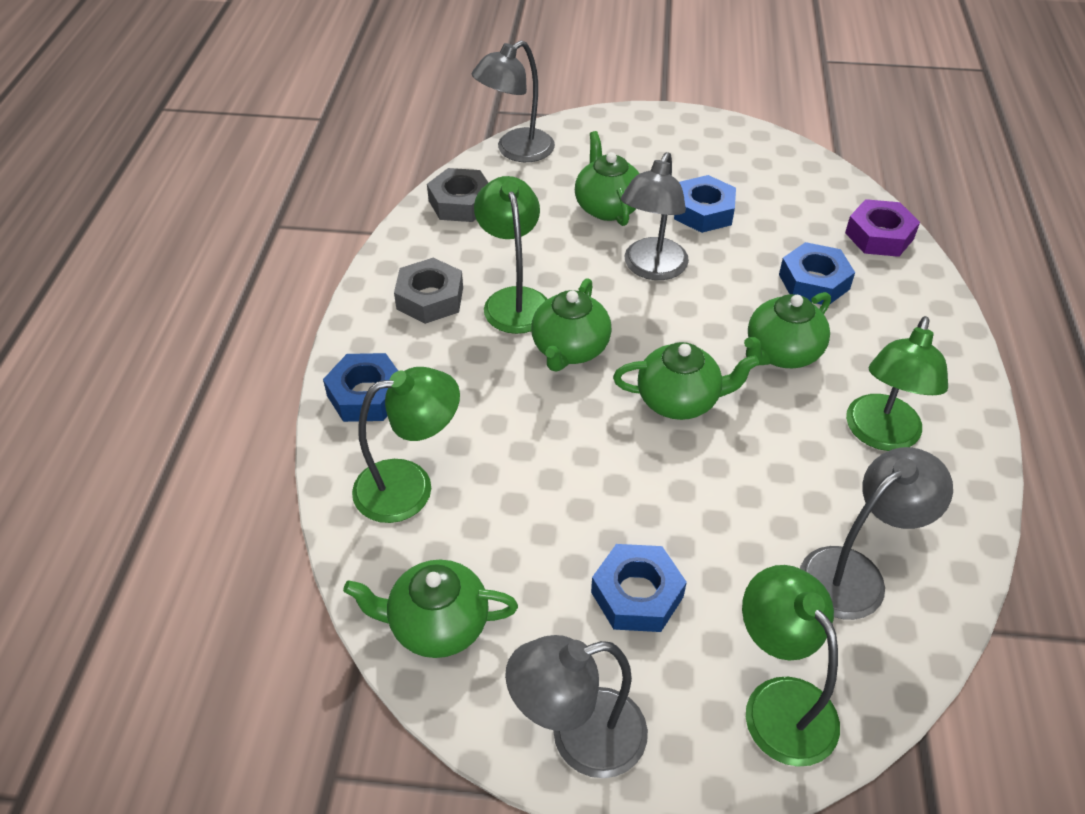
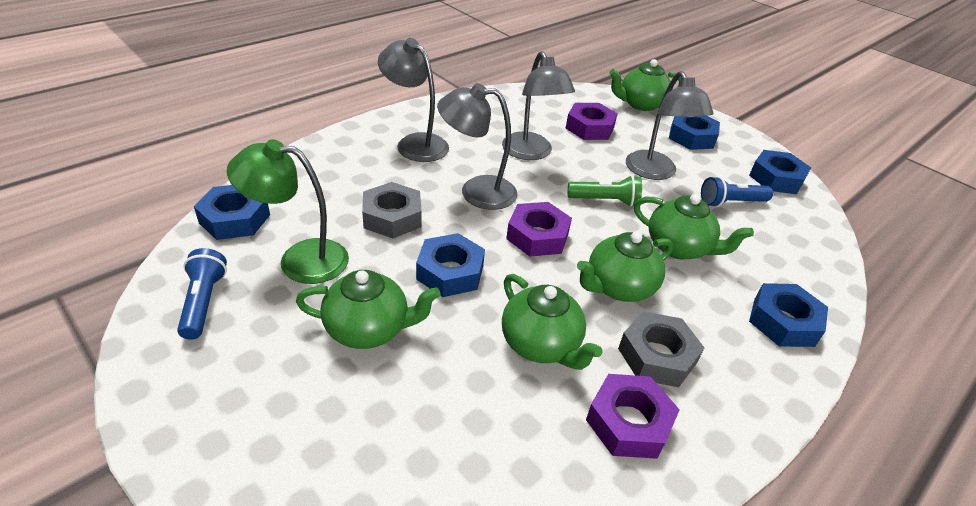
blue flashlight: none = 0 -> [177,248,227,340] [701,176,773,207] = 2
blue nut: [323,353,398,422] [591,544,687,632] [674,175,736,233] [779,242,855,305] = 4 -> [194,185,270,240] [416,233,485,297] [669,116,720,150] [749,150,811,194] [749,283,828,347] = 5
green flashlight: none = 0 -> [568,175,642,207] = 1
green lamp: [352,367,460,523] [474,176,547,334] [742,565,840,767] [846,316,948,451] = 4 -> [227,139,349,284] = 1
purple nut: [845,199,920,257] = 1 -> [506,202,572,257] [566,103,618,140] [586,374,680,459] = 3

